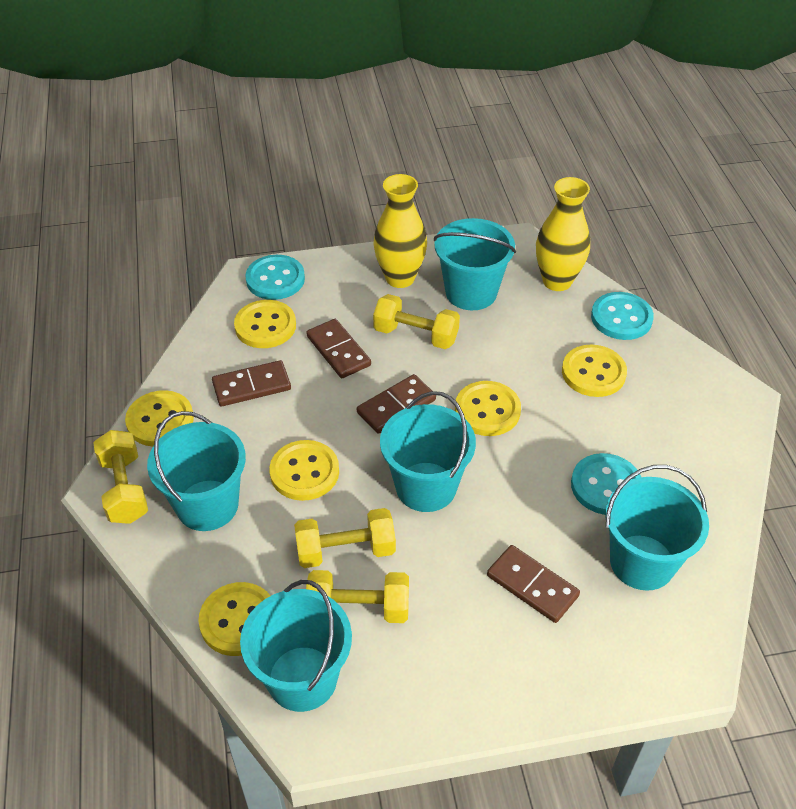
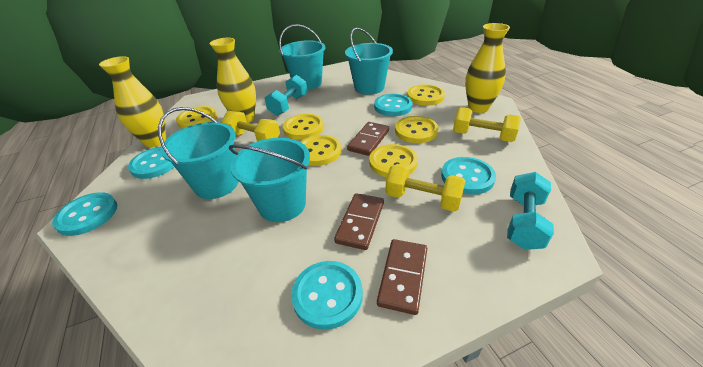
brown domino: [212,360,291,406] [306,319,371,378] [357,374,436,434] [487,545,580,623] = 4 -> [334,193,384,250] [347,122,389,156] [377,239,427,315] = 3
turquoise bucket: [147,411,246,531] [240,580,352,712] [380,391,476,512] [434,218,516,310] [605,465,709,591] = 5 -> [158,107,239,199] [229,138,310,222] [279,24,325,90] [345,28,393,95] = 4
turquoise button: [245,255,305,300] [571,453,641,515] [591,292,654,340] = 3 -> [52,192,117,236] [128,147,174,179] [291,261,363,330] [374,94,413,116] [441,157,496,195] = 5
turquoise dumbbell: none = 0 -> [265,75,308,116] [507,172,554,250] = 2
yellow dumbbell: [93,430,148,524] [294,508,396,568] [306,570,409,623] [373,294,460,349] = 4 -> [221,111,280,141] [386,164,465,212] [453,107,521,142] = 3
yellow vase: [373,174,427,288] [536,177,590,291] = 2 -> [99,56,166,147] [210,38,256,123] [465,23,510,113] = 3

